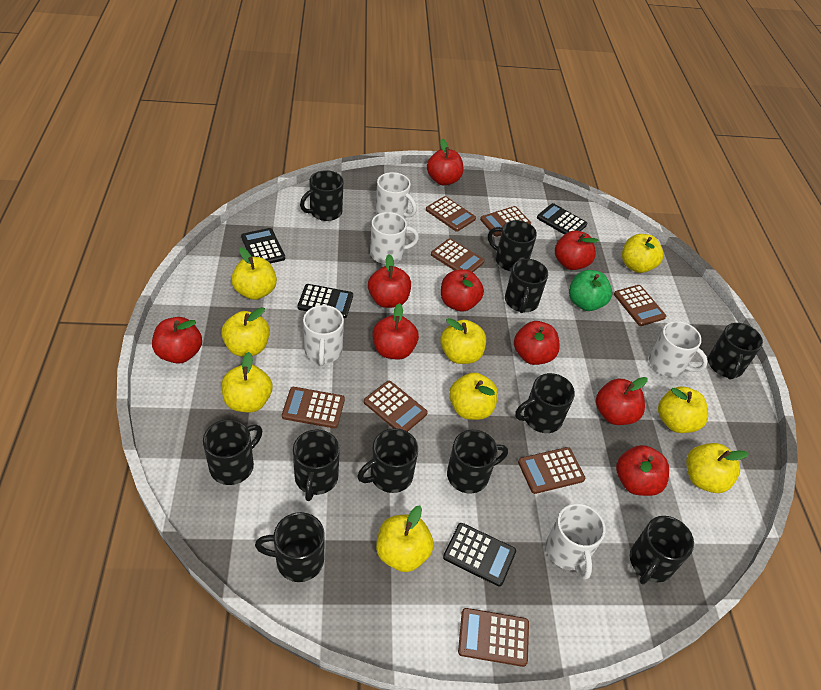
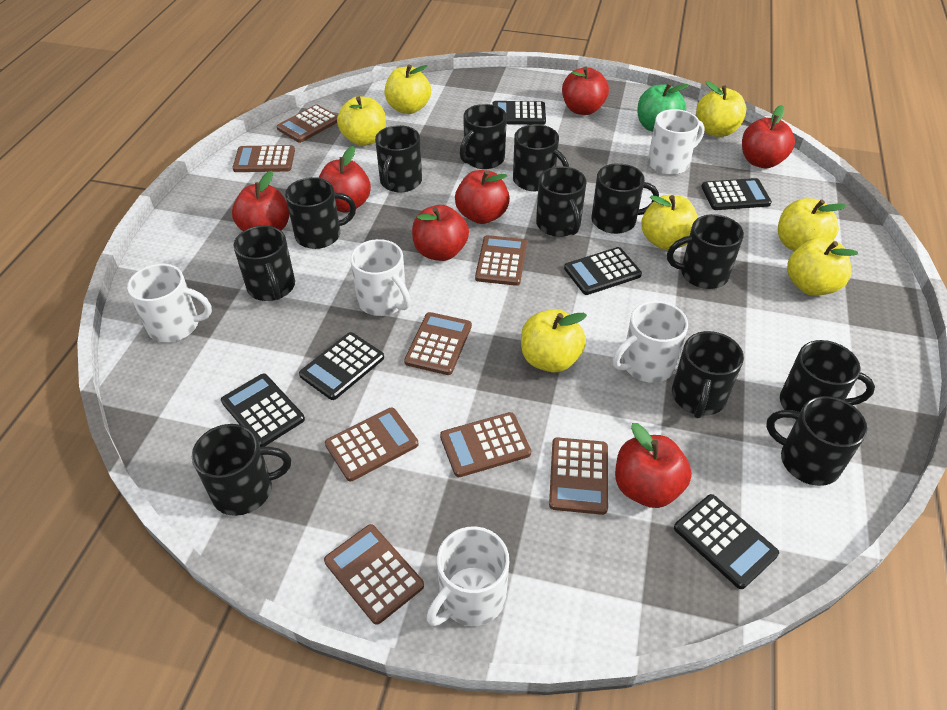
black calculator: [241,228,285,264] [298,284,353,318] [443,523,516,587] [537,203,587,235] = 4 -> [221,374,305,447] [299,332,384,400] [492,101,546,125] [564,247,642,295] [674,494,779,589] [701,178,772,210] = 6
black mug: [203,419,262,485] [255,512,325,582] [293,430,340,501] [300,170,343,221] [357,428,418,493] [447,430,508,494] [488,220,537,271] [505,259,548,313] [515,373,575,433] [630,516,694,584] [708,323,763,380] = 11 -> [192,424,291,516] [233,226,295,301] [285,177,356,249] [375,125,422,192] [460,104,507,169] [513,124,569,191] [536,166,587,237] [592,163,659,234] [667,214,744,289] [672,331,744,418] [766,396,867,486] [780,340,875,420] = 12
red apple: [152,317,202,364] [368,254,411,308] [372,303,419,359] [427,139,463,185] [441,269,484,312] [514,321,560,365] [555,231,599,270] [596,377,648,425] [616,445,669,496] = 9 -> [232,171,289,231] [319,146,371,213] [412,205,469,261] [455,170,510,224] [562,66,609,115] [615,423,692,508] [742,105,795,168] = 7
yellow apple: [221,307,270,357] [221,352,273,412] [231,247,277,300] [376,506,434,572] [440,318,486,364] [449,372,498,420] [622,234,663,273] [658,386,708,433] [686,443,749,493] = 9 -> [337,96,386,146] [384,64,431,114] [521,309,587,372] [641,195,698,250] [696,81,746,137] [778,198,846,251] [787,237,858,296] = 7

